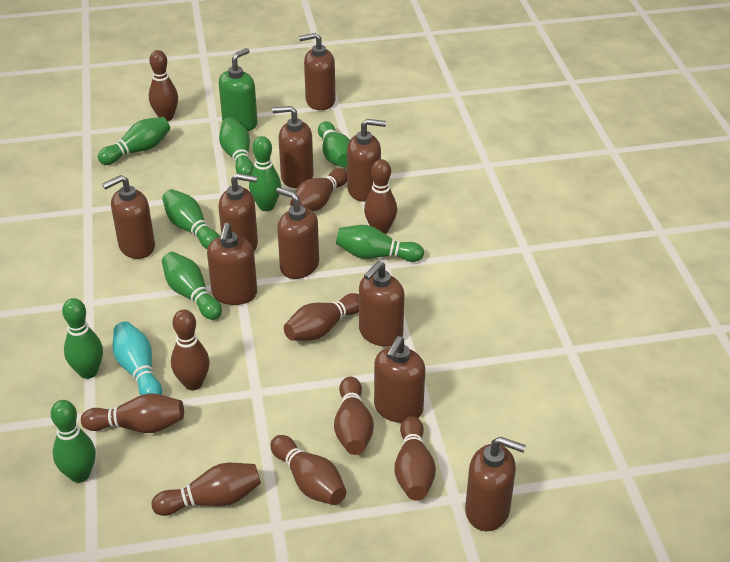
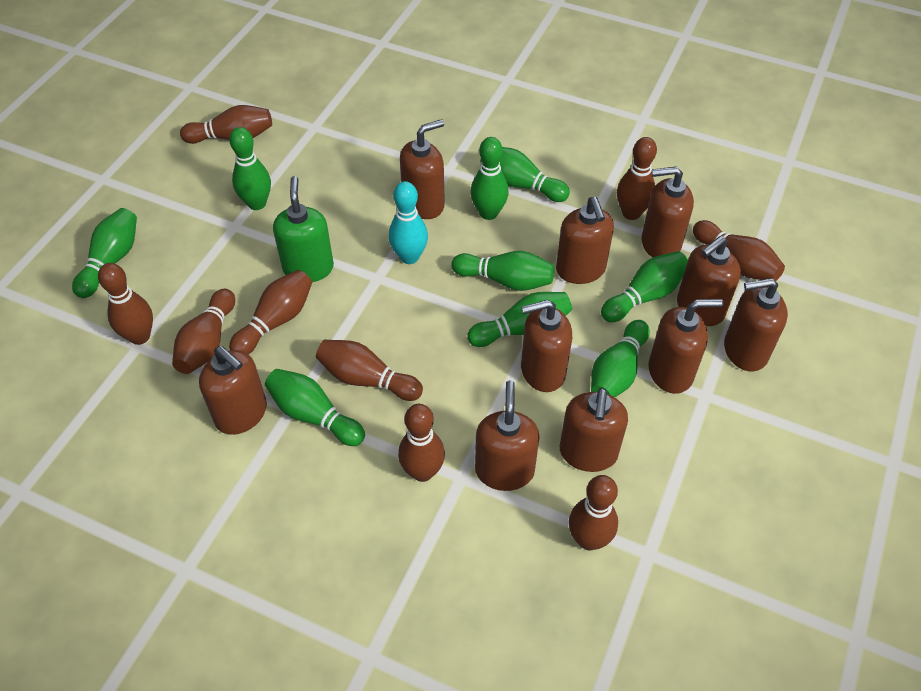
brown bowling pin: [81,393,184,433] [149,50,178,121] [152,463,261,516] [171,309,210,390] [270,435,346,505] [284,293,359,341] [290,168,347,212] [334,377,374,455] [364,159,397,234] [394,416,436,501] = 10 -> [98,263,153,345] [172,289,235,374] [180,105,272,144] [229,270,312,354] [316,340,423,401] [398,404,445,482] [569,475,618,550] [617,137,657,220] [693,220,785,281] = 9

